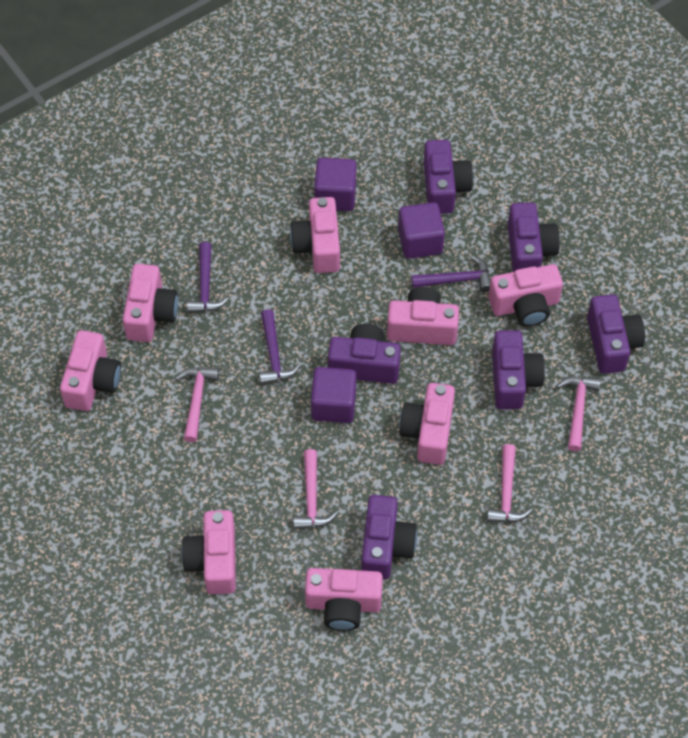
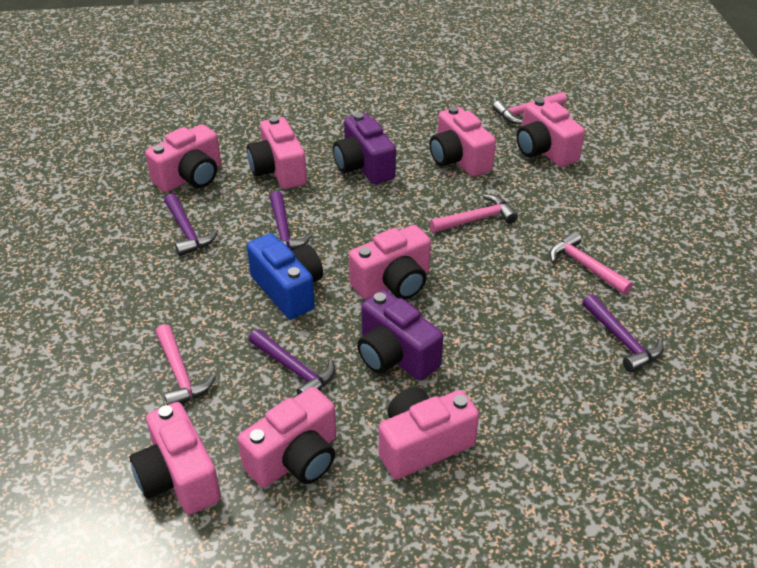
blue camera: none = 0 -> [247,233,323,319] = 1
purple camera: [328,324,401,384] [361,495,417,579] [423,140,473,214] [492,330,545,409] [508,202,560,272] [587,294,645,374] = 6 -> [333,112,396,184] [357,290,443,381] = 2
purple cube: [311,367,356,423] [314,158,356,211] [398,202,445,259] = 3 -> none = 0
purple hammer: [187,242,229,313] [259,309,301,385] [412,255,491,292] = 3 -> [164,193,218,256] [249,329,335,395] [269,191,312,250] [582,294,664,373] = 4

